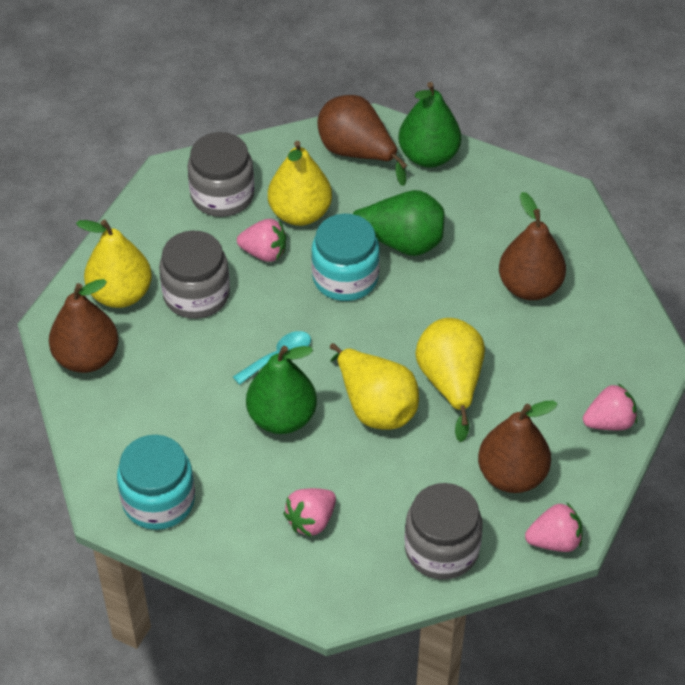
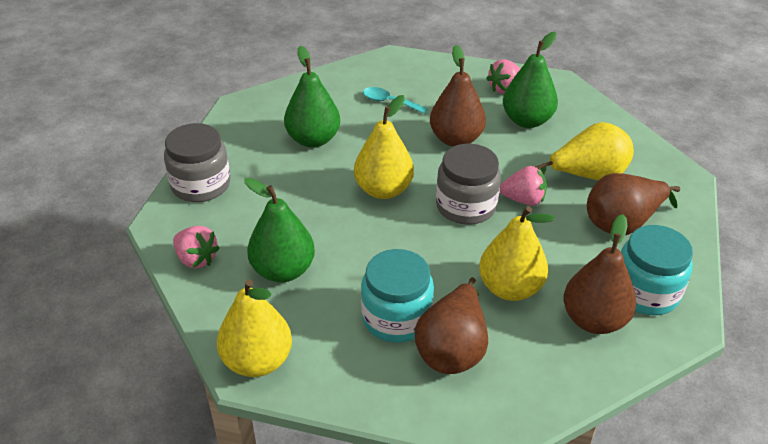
grey jar: [159,230,230,319] [187,132,255,217] [405,483,483,580] = 3 -> [164,123,230,202] [436,144,501,225] = 2
pink strawberry: [237,219,286,262] [283,488,336,537] [525,503,583,552] [583,383,637,430] = 4 -> [173,226,220,269] [486,59,521,94] [500,166,547,206] = 3

